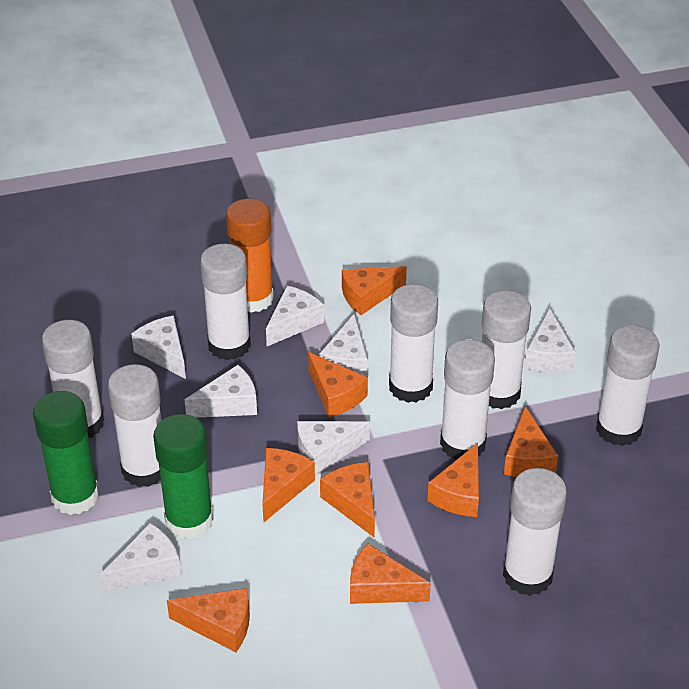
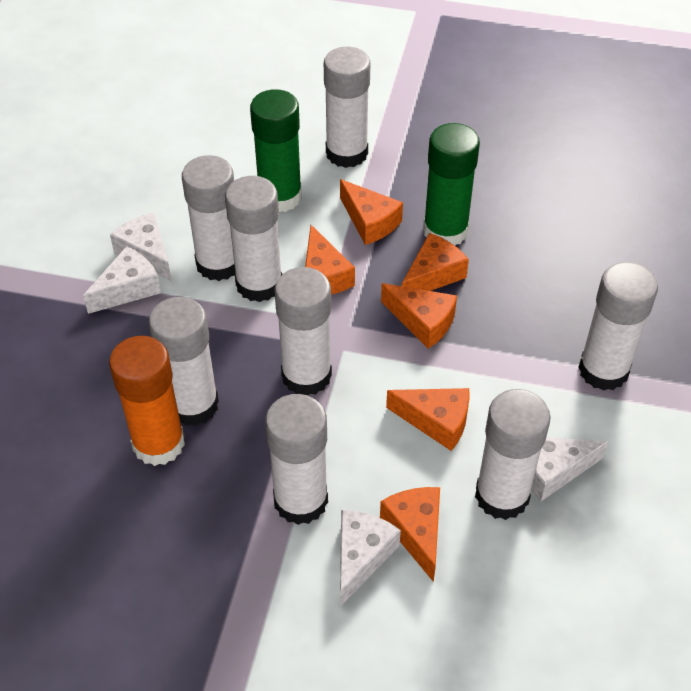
orange cheese: [167,588,250,652] [262,448,315,522] [308,352,368,418] [320,462,375,537] [342,266,407,315] [350,543,431,604] [427,443,479,517] [504,406,558,477] = 8 -> [305,225,355,295] [340,179,403,245] [380,487,440,582] [381,283,457,349] [386,388,470,451] [402,233,469,291] = 6
white cheese: [100,523,181,593] [131,316,186,379] [185,365,257,418] [266,286,324,346] [297,421,370,475] [319,314,368,377] [525,308,576,373] = 7 -> [83,246,161,314] [110,212,172,282] [340,510,401,607] [531,437,608,501] = 4

